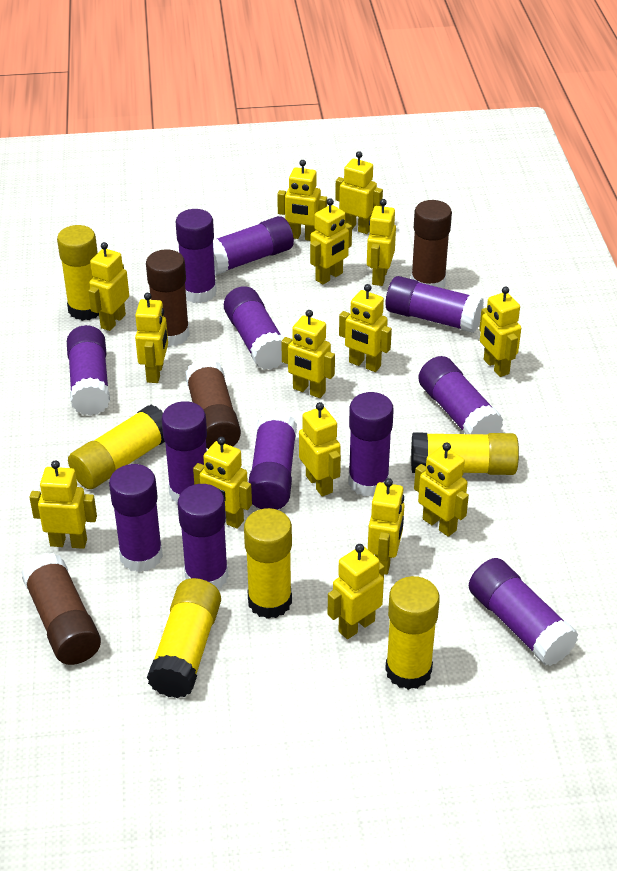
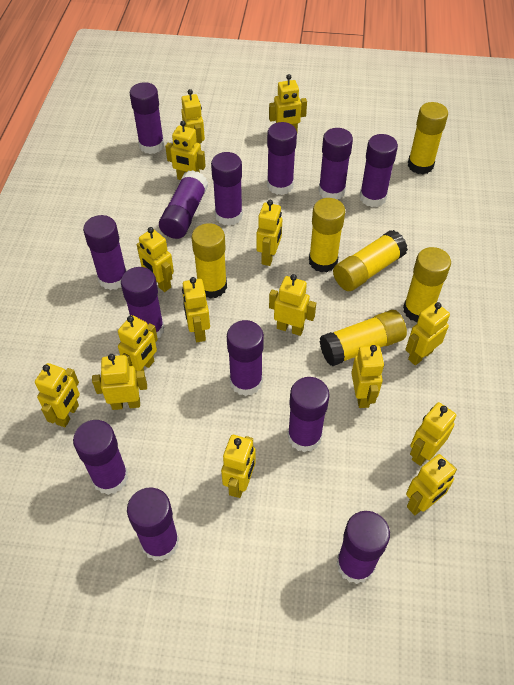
brown glue stick: [21,553,101,665] [146,249,190,346] [185,358,241,449] [411,200,452,288] = 4 -> none = 0
purple glue stick: [67,325,110,416] [109,464,163,572] [162,401,207,504] [176,209,217,303] [178,484,229,589] [213,216,294,275] [224,286,284,370] [249,410,297,510] [348,392,394,497] [386,276,484,333] [418,356,504,434] [469,558,579,666] = 12 -> [73,420,128,495] [83,215,127,290] [121,267,164,338] [127,488,179,561] [129,82,164,154] [159,170,208,239] [211,152,243,226] [227,320,264,396] [267,122,297,195] [287,377,330,452] [318,128,353,200] [336,511,390,584] [360,134,398,207] = 13

